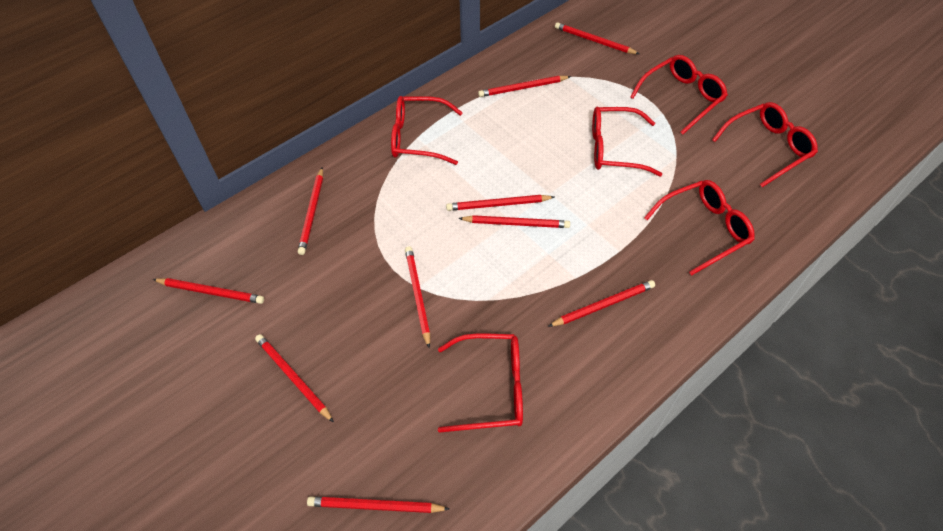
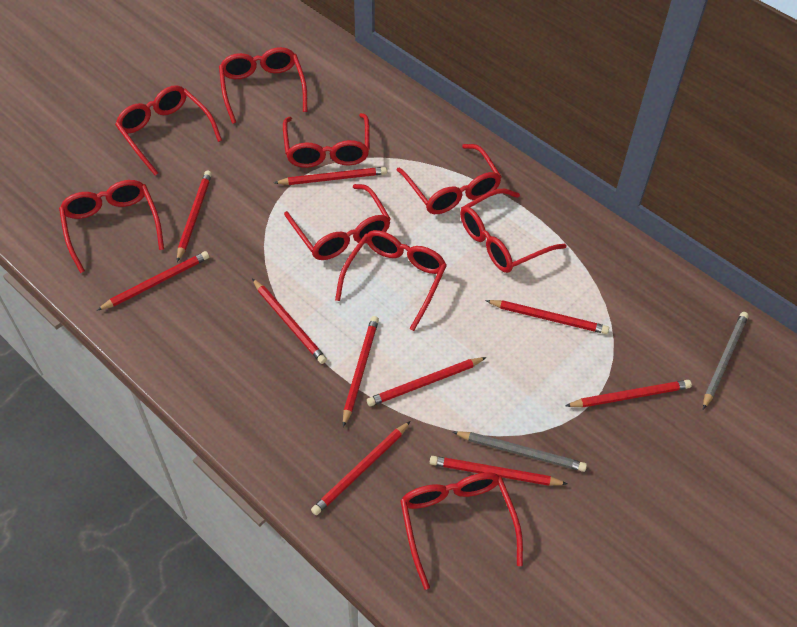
grey pencil: none = 0 -> [453,431,587,472] [703,312,749,409] = 2
red glasses: [391,96,463,165] [438,334,523,433] [592,107,662,177] [630,55,728,134] [644,180,755,276] [712,102,818,187] = 6 -> [59,180,164,273] [115,85,222,176] [219,47,307,124] [283,113,370,168] [284,184,391,260] [335,230,447,331] [397,144,502,214] [400,472,523,590] [460,188,567,273] = 9

